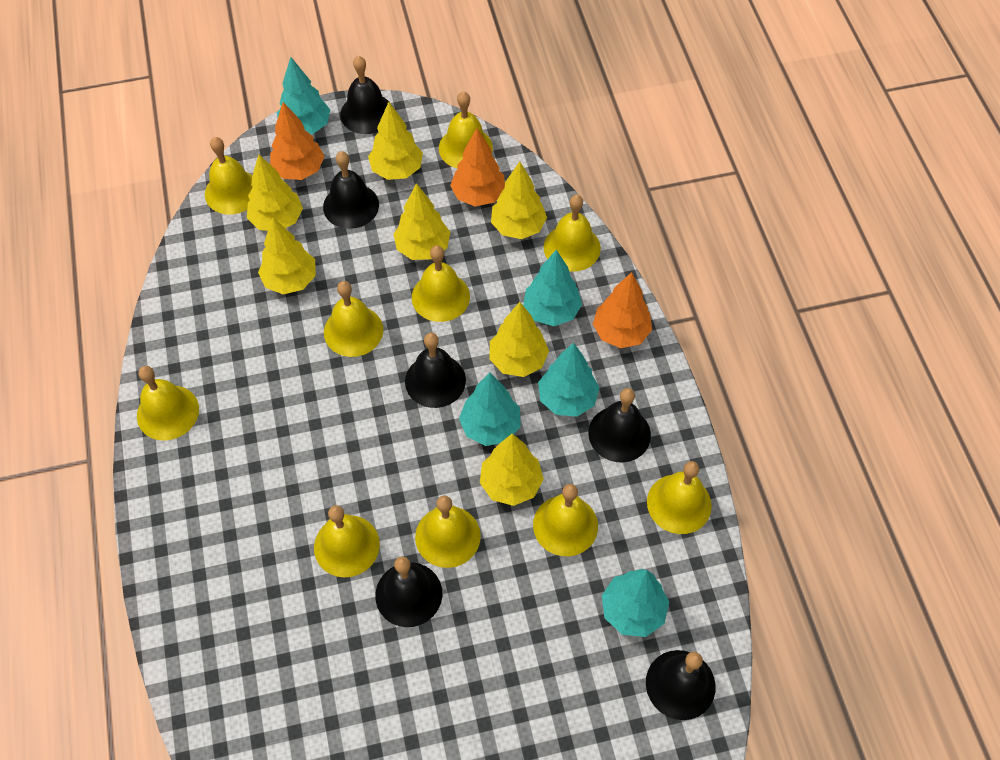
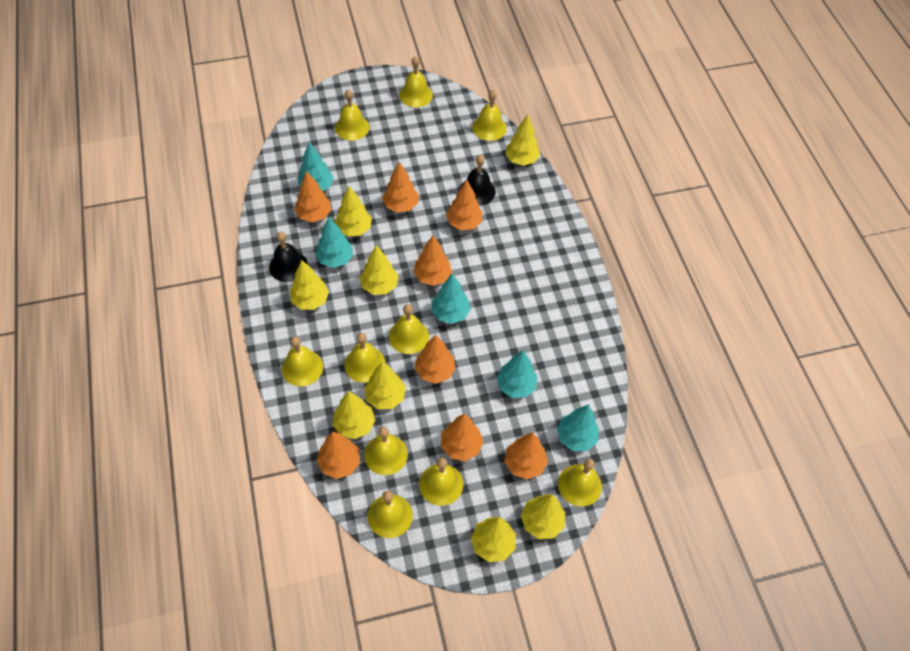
black bell: [323,151,379,229] [340,56,391,134] [375,556,442,627] [405,333,466,408] [588,388,651,463] [646,650,716,720] = 6 -> [269,231,308,282] [460,155,496,206] = 2
orange tree: [270,102,325,180] [450,128,505,206] [593,272,652,348] = 3 -> [294,171,332,222] [317,432,360,479] [382,162,418,212] [414,235,452,286] [415,335,456,384] [441,414,484,461] [446,180,483,230] [504,433,548,479] = 8
yellow tree: [247,155,303,231] [258,217,316,294] [368,102,423,180] [393,183,450,260] [480,434,544,506] [489,302,549,377] [491,161,547,239] = 7 -> [290,260,329,310] [333,391,375,439] [335,186,372,237] [360,245,398,295] [364,362,406,409] [471,516,516,562] [505,115,540,166] [521,494,565,539] = 8

